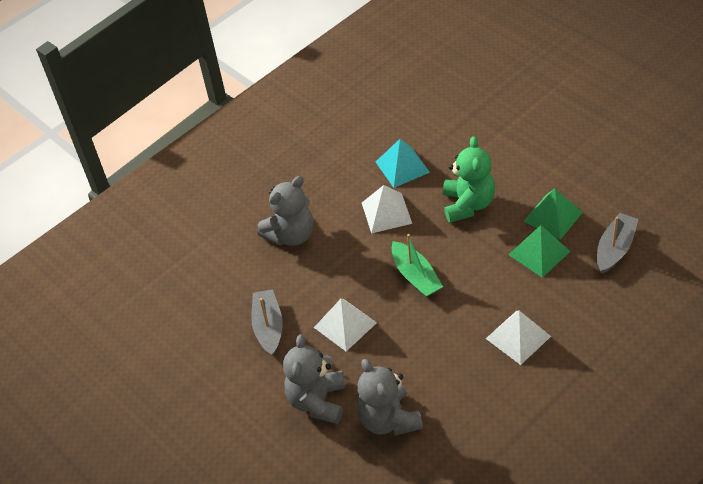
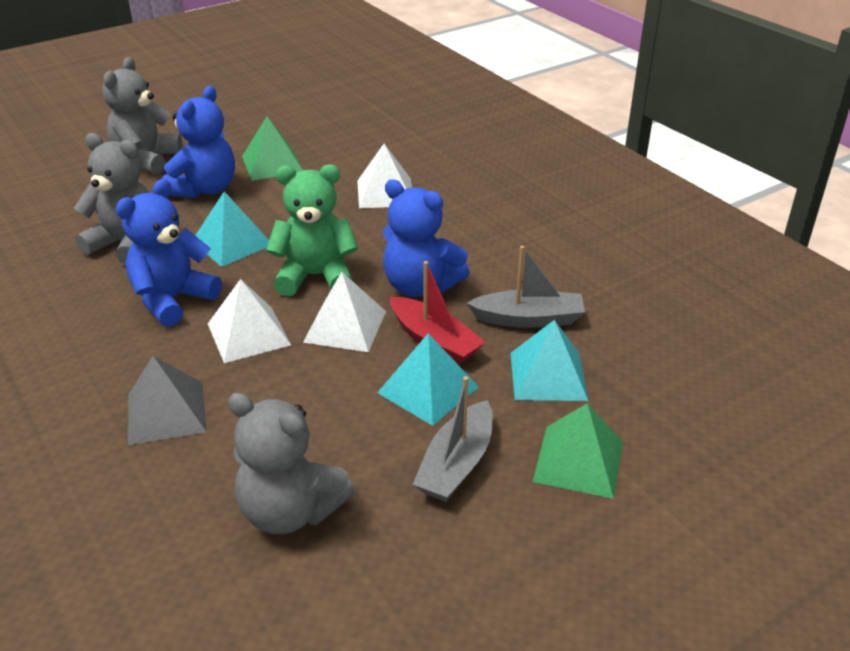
blue teddy bear: none = 0 -> [116,179,222,327] [162,86,235,198] [383,179,470,297] = 3
green boat: [391,234,443,297] = 1 -> none = 0
grey pyramid: none = 0 -> [128,356,207,445] = 1
red boat: none = 0 -> [390,261,485,365] = 1
turquoise pyramid: [376,139,430,188] = 1 -> [195,191,269,267] [377,333,479,426] [511,320,588,401] = 3

